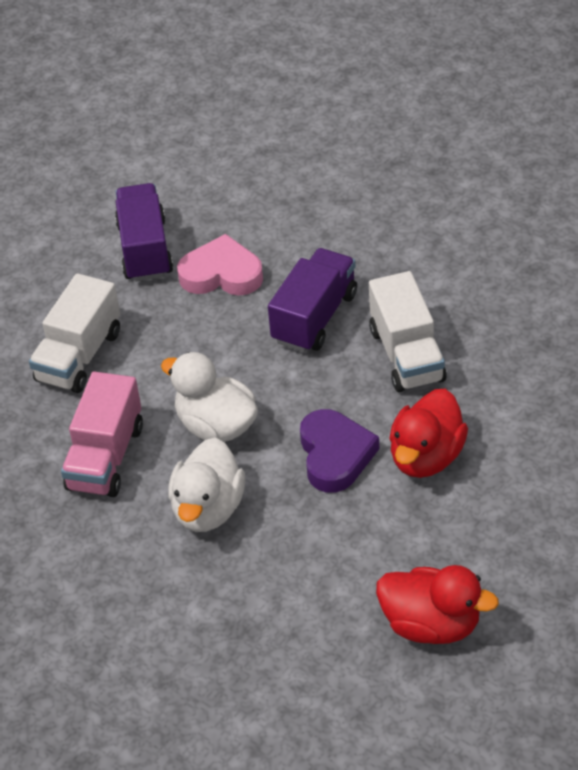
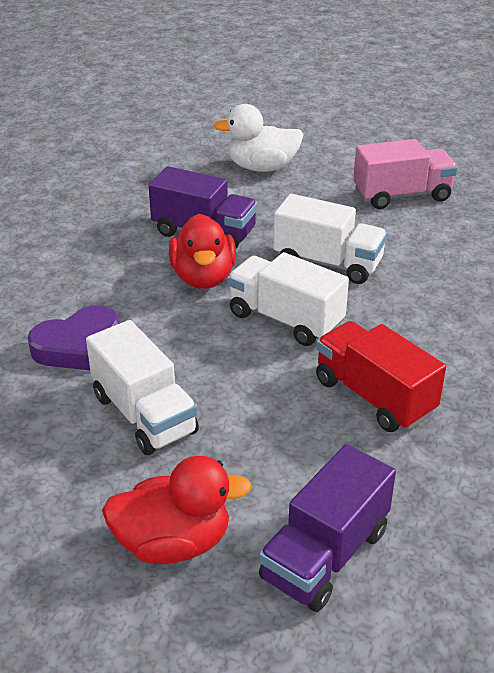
pink heart: [177,234,263,296] = 1 -> none = 0
red truck: none = 0 -> [316,321,446,432] = 1
white duck: [161,352,258,442] [168,438,245,532] = 2 -> [213,104,304,172] = 1
white truck: [29,273,120,393] [369,271,447,392] = 2 -> [86,320,199,455] [227,252,349,346] [273,194,387,284] = 3

